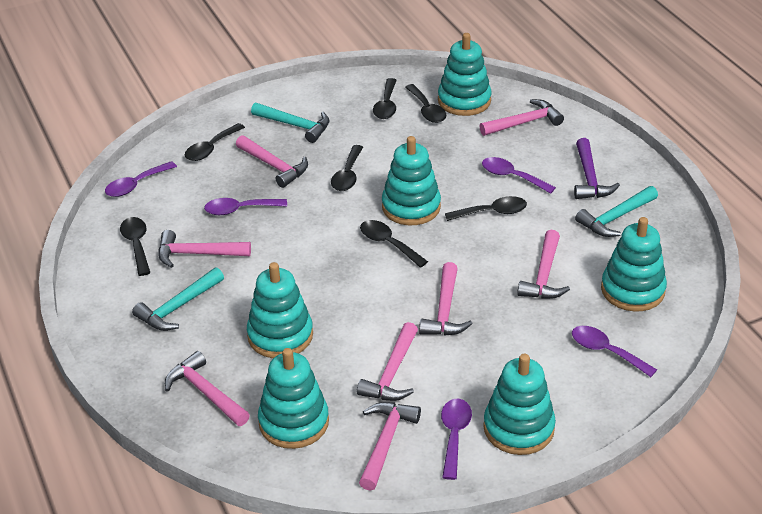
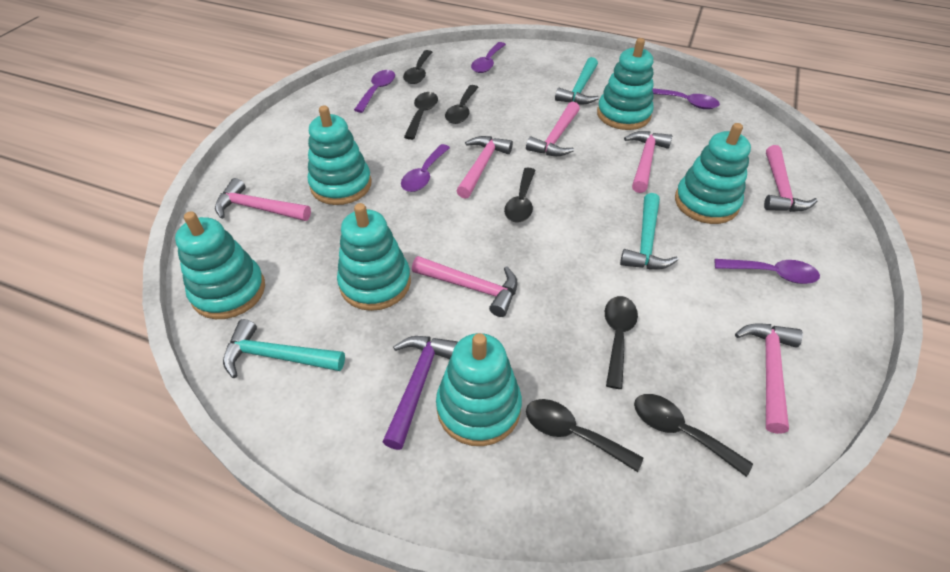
pink hammer: [158,230,251,268] [165,351,250,426] [236,135,308,188] [357,322,418,401] [359,402,421,491] [419,262,473,336] [479,99,564,136] [517,230,570,299] = 8 -> [215,178,311,221] [412,256,517,317] [456,136,513,199] [526,102,580,156] [624,131,672,193] [735,323,803,434] [764,145,817,212] = 7

